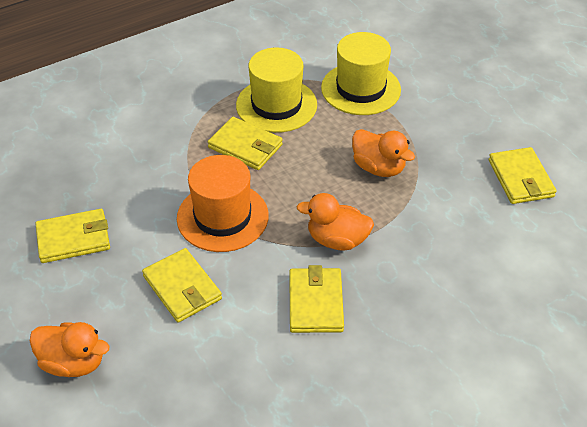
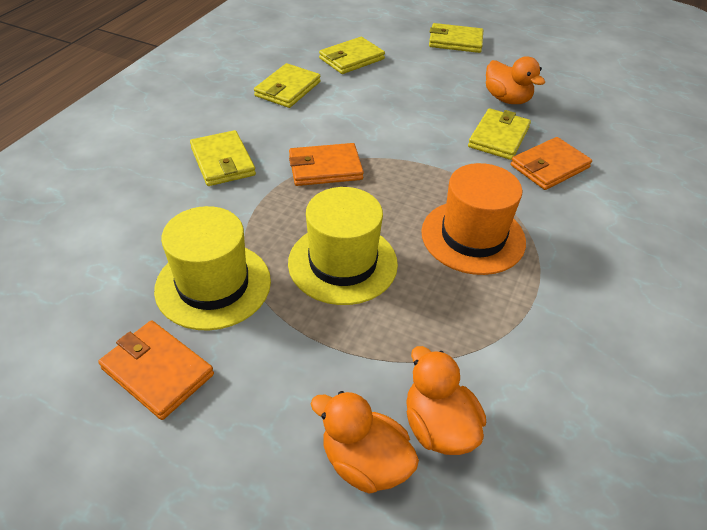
orange wallet: none = 0 -> [98,320,214,420] [289,143,364,186] [511,137,592,190] = 3

